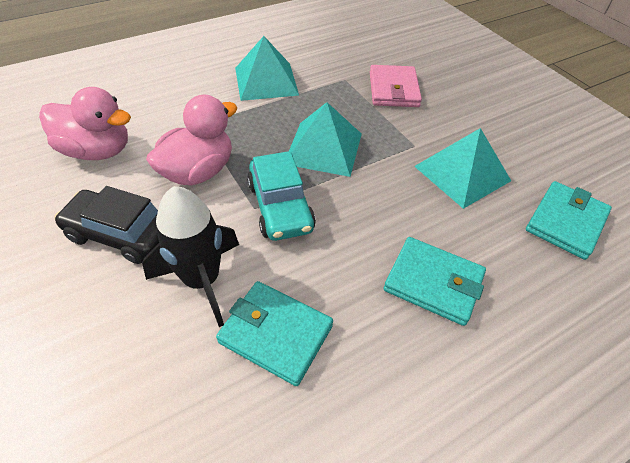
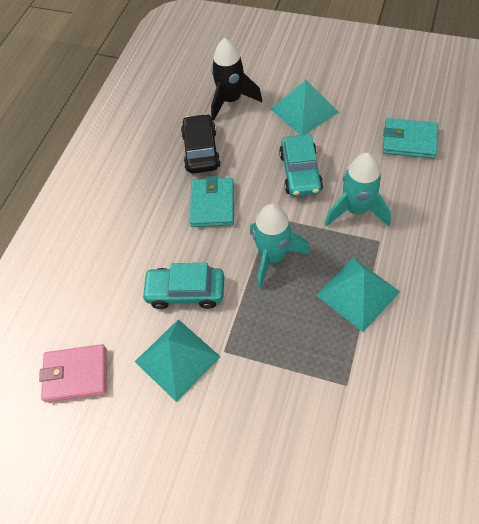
pink duck: [39,87,131,160] [146,95,238,186] = 2 -> none = 0
turquoise car: [247,151,316,241] = 1 -> [142,263,224,309] [279,134,323,197] = 2
turquoise rocket: none = 0 -> [250,204,310,289] [325,153,391,226] = 2
turquoise wallet: [216,281,333,386] [384,237,486,326] [526,181,612,260] = 3 -> [190,176,234,227] [383,118,438,159] = 2

